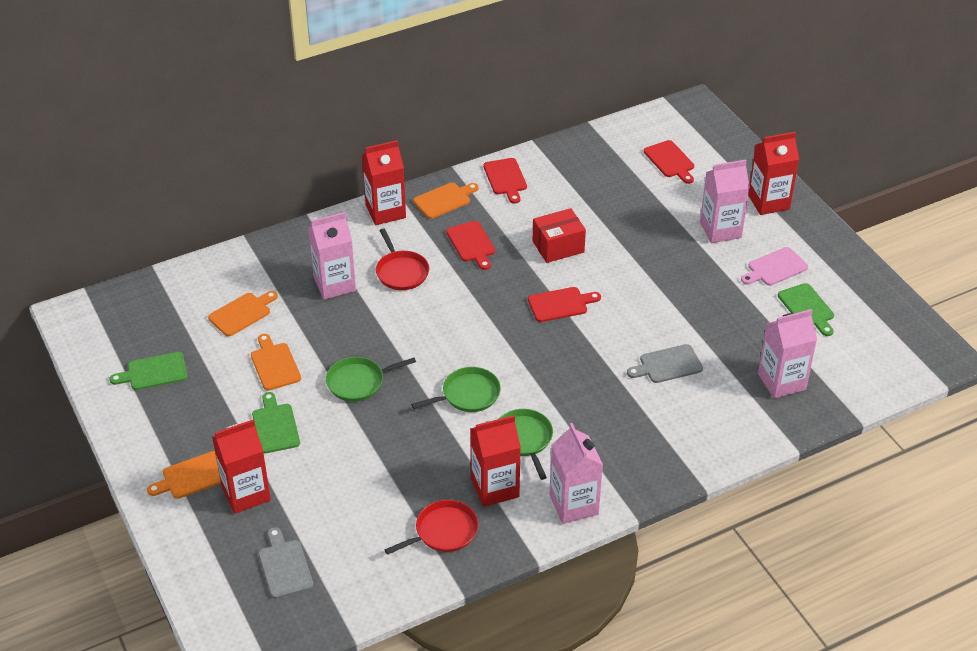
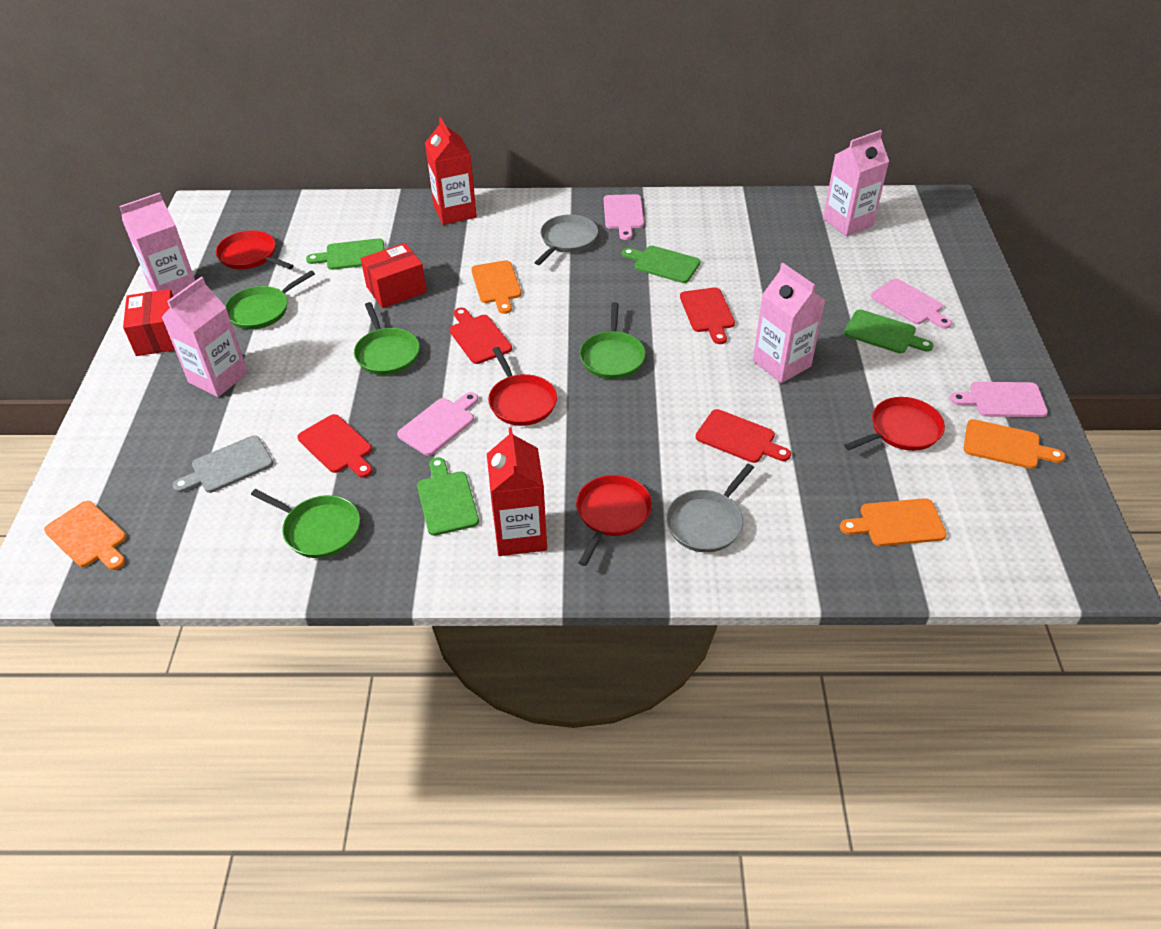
green cutting board: [109,352,187,390] [252,392,300,453] [778,283,834,336] = 3 -> [306,238,385,270] [417,457,479,536] [622,246,701,283] [844,310,934,353] = 4
green pan: [326,357,416,402] [411,367,501,412] [499,409,553,480] = 3 -> [225,270,315,329] [251,489,360,558] [354,302,420,375] [580,302,646,379] = 4
grey cutting board: [258,527,313,599] [627,344,703,383] = 2 -> [173,436,273,493] = 1
grey pan: none = 0 -> [534,215,598,265] [666,464,754,552] = 2
pink cutting board: [741,247,808,286] = 1 -> [397,392,478,456] [604,194,644,240] [871,279,952,329] [950,382,1048,417] = 4
red box: [533,208,586,263] = 1 -> [123,289,175,356] [361,243,427,308] = 2
red carton: [212,419,271,514] [362,140,406,225] [470,415,521,507] [748,132,799,215] = 4 -> [425,117,477,225] [487,427,547,556] = 2
red pan: [376,228,429,290] [385,500,478,555] = 2 -> [216,230,294,269] [488,347,557,426] [576,475,652,566] [844,397,945,451] = 4

